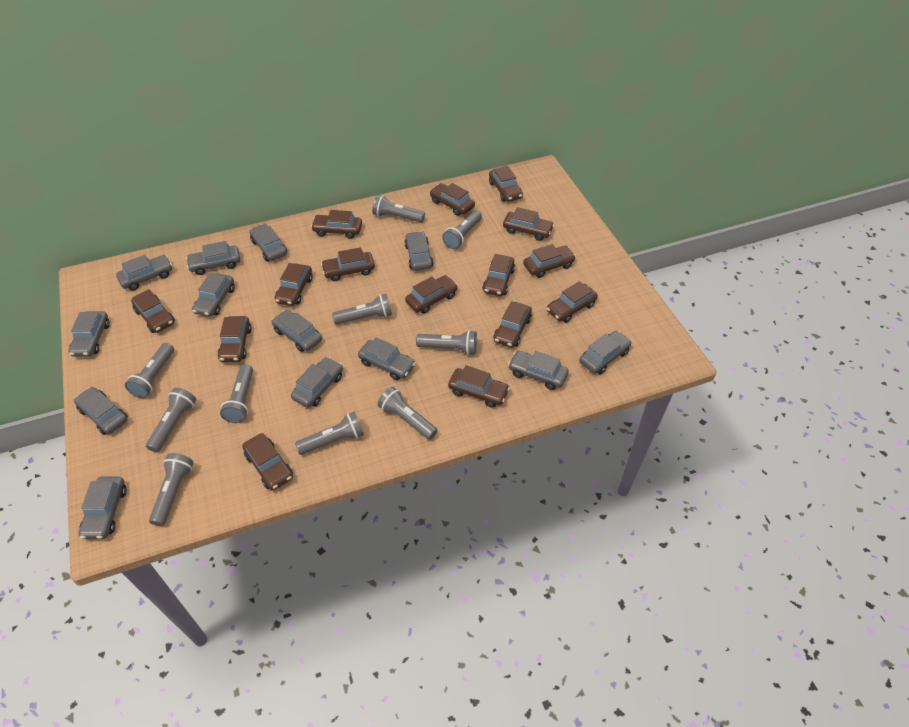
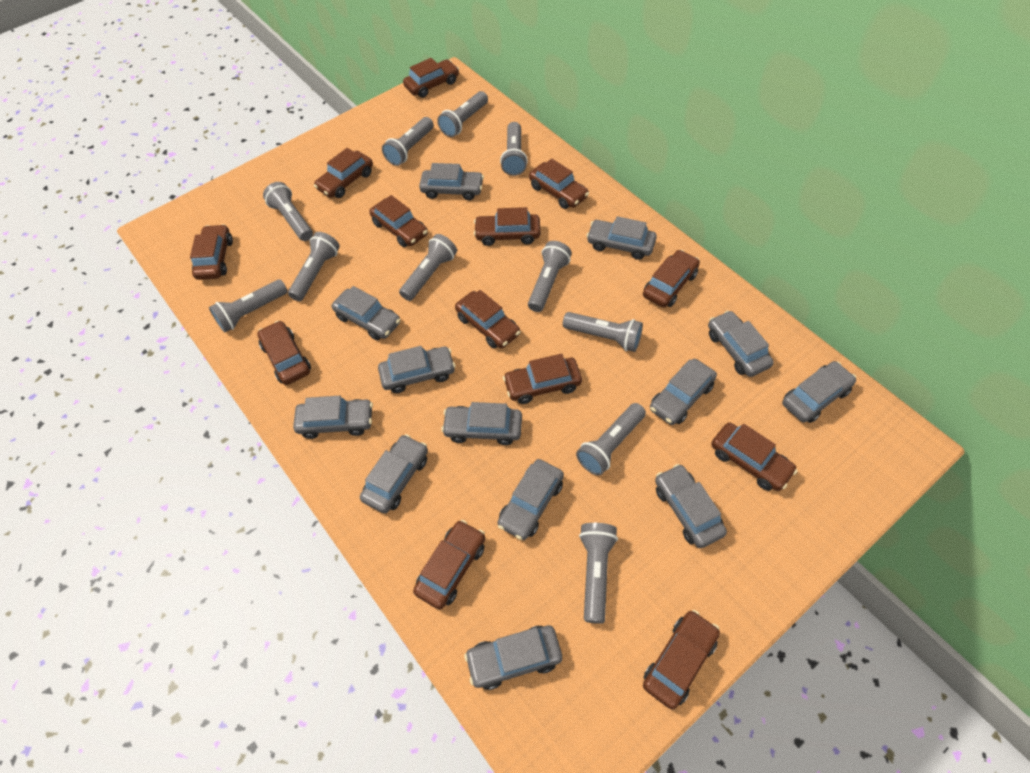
brown car: [131,289,175,333] [218,316,252,362] [242,433,293,490] [275,263,312,306] [311,210,362,239] [321,247,375,281] [405,275,458,314] [430,183,475,216] [448,365,510,408] [482,254,515,296] [489,166,523,202] [494,301,532,348] [503,207,554,241] [523,244,576,278] [546,281,598,323] = 15 -> [190,224,233,280] [257,320,311,385] [314,148,373,198] [369,195,428,247] [403,58,459,98] [413,520,485,609] [455,290,520,348] [474,207,540,246] [503,354,582,404] [529,159,589,209] [643,250,700,308] [643,610,720,709] [711,422,798,491] = 13
grey flashlight: [125,343,174,398] [146,387,196,452] [149,453,194,526] [220,364,253,423] [295,412,364,455] [332,294,392,325] [372,195,425,222] [378,387,438,440] [416,330,477,355] [442,211,482,249] = 10 -> [209,279,288,332] [263,182,313,241] [288,232,340,301] [382,117,434,166] [399,234,457,301] [437,91,488,137] [500,122,528,176] [528,241,572,312] [563,312,643,352] [576,403,646,476] [579,523,618,624] = 11

